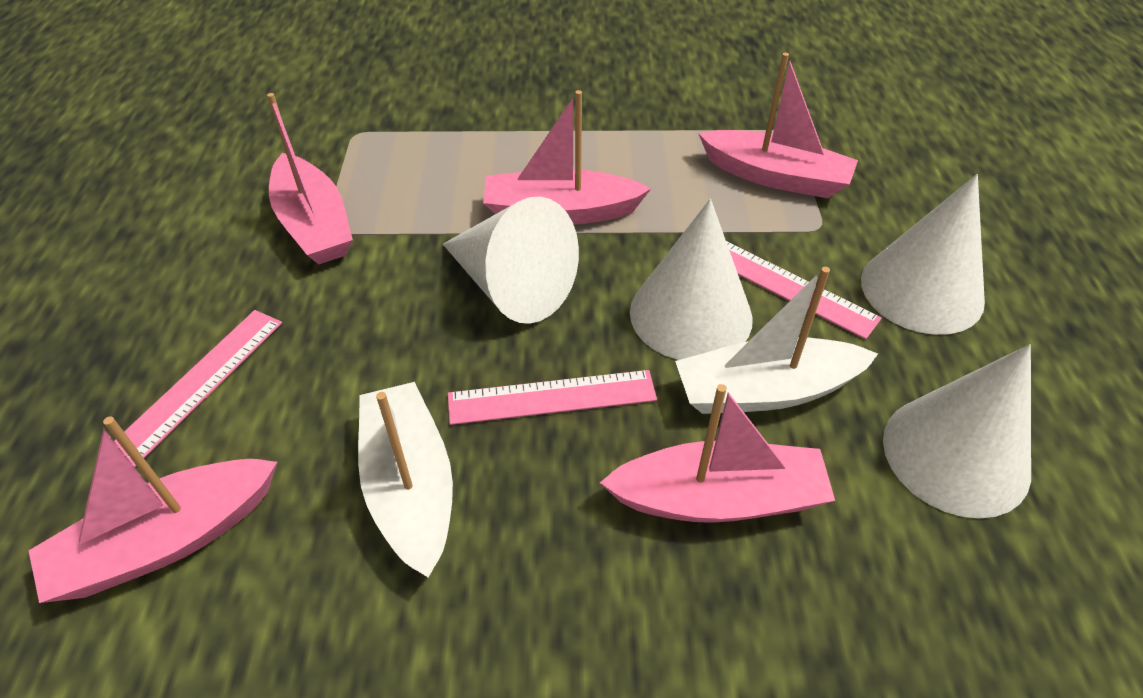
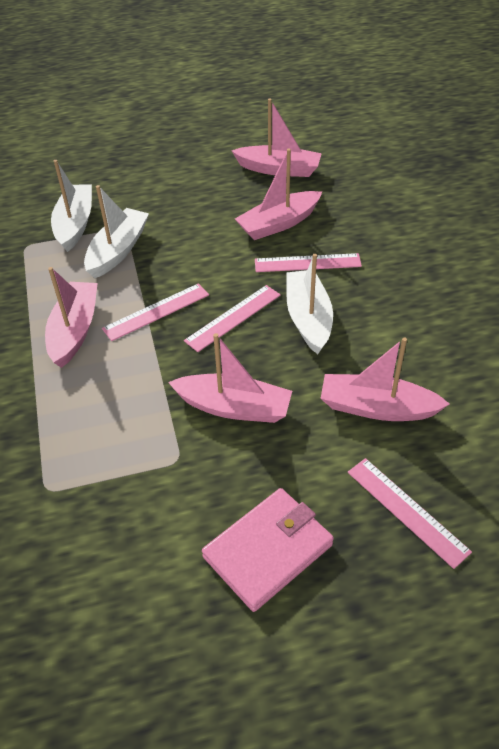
pink ruler: [114,310,282,467] [448,370,657,425] [726,241,882,340] = 3 -> [102,283,209,341] [184,285,281,352] [255,253,362,272] [348,458,472,569] = 4
pink wallet: none = 0 -> [202,488,334,612] = 1
white boat: [358,382,453,578] [675,267,878,414] = 2 -> [51,160,92,252] [84,185,149,278] [286,254,333,354] = 3
white cone: [443,196,579,324] [630,199,753,360] [861,174,985,335] [883,344,1031,519] = 4 -> none = 0

